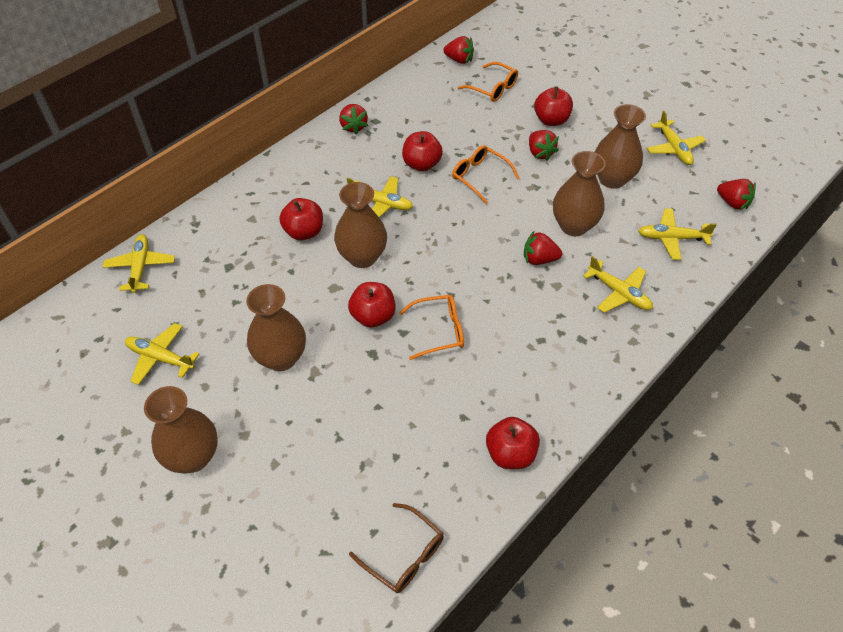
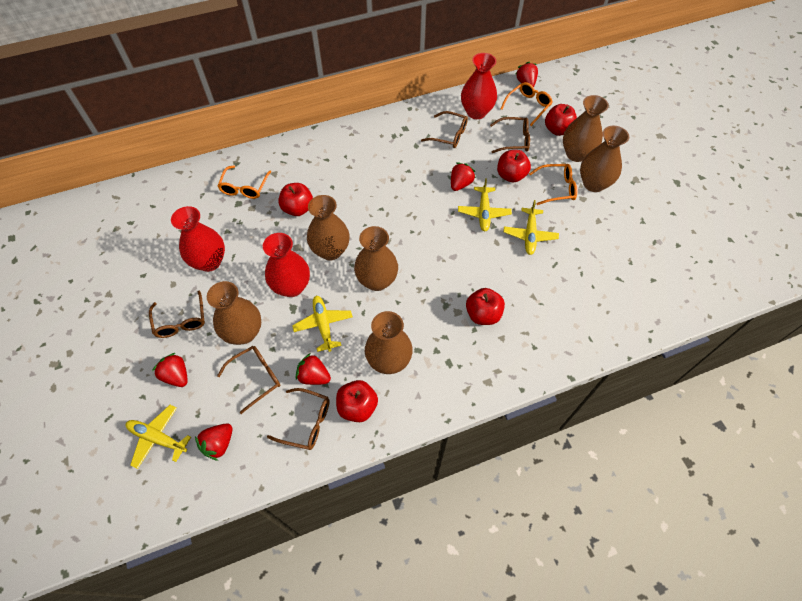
brown glasses: [349,503,444,593] = 1 -> [149,291,205,338] [217,346,280,414] [267,388,330,450] [421,111,468,148] [490,117,530,153] = 5
brown vase: [144,386,218,474] [246,284,306,371] [334,182,387,268] [553,151,606,236] [595,104,646,189] = 5 -> [207,281,261,345] [307,195,350,260] [354,226,398,291] [365,311,413,374] [563,95,609,162] [580,126,629,192] = 6
red vase: none = 0 -> [171,206,225,272] [263,233,310,297] [461,53,497,119] = 3
yellow plane: [103,234,175,293] [125,323,199,385] [347,176,413,218] [583,256,653,313] [638,208,717,260] [647,110,706,165] = 6 -> [125,405,191,469] [292,296,353,352] [458,178,512,231] [503,200,559,255] = 4

